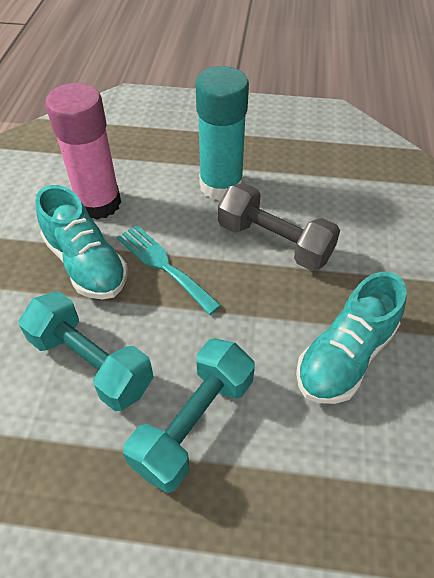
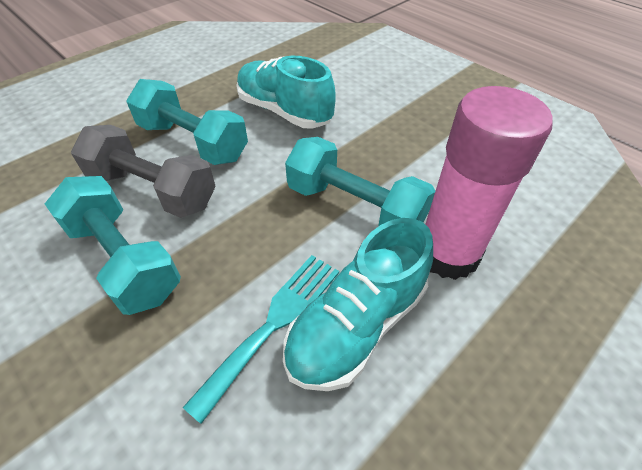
turquoise dumbbell: [19,291,154,411] [123,338,255,493] = 2 -> [45,176,181,315] [126,79,248,165] [285,137,435,226] = 3
turquoise glue stick: [195,66,249,201] = 1 -> none = 0

